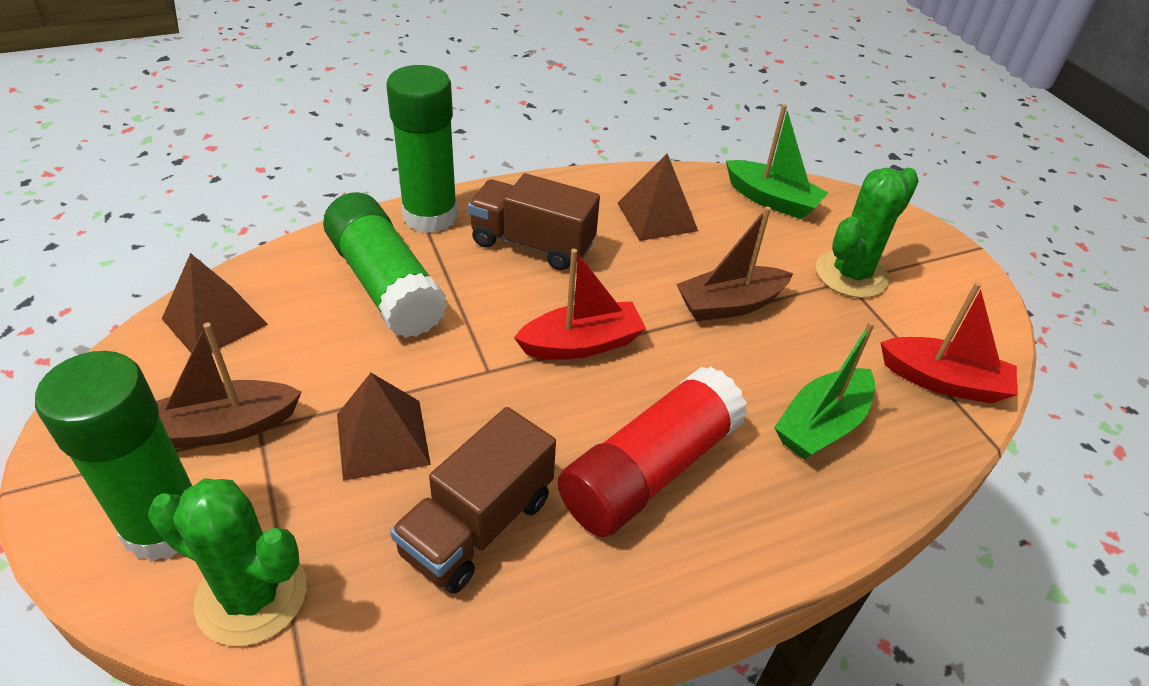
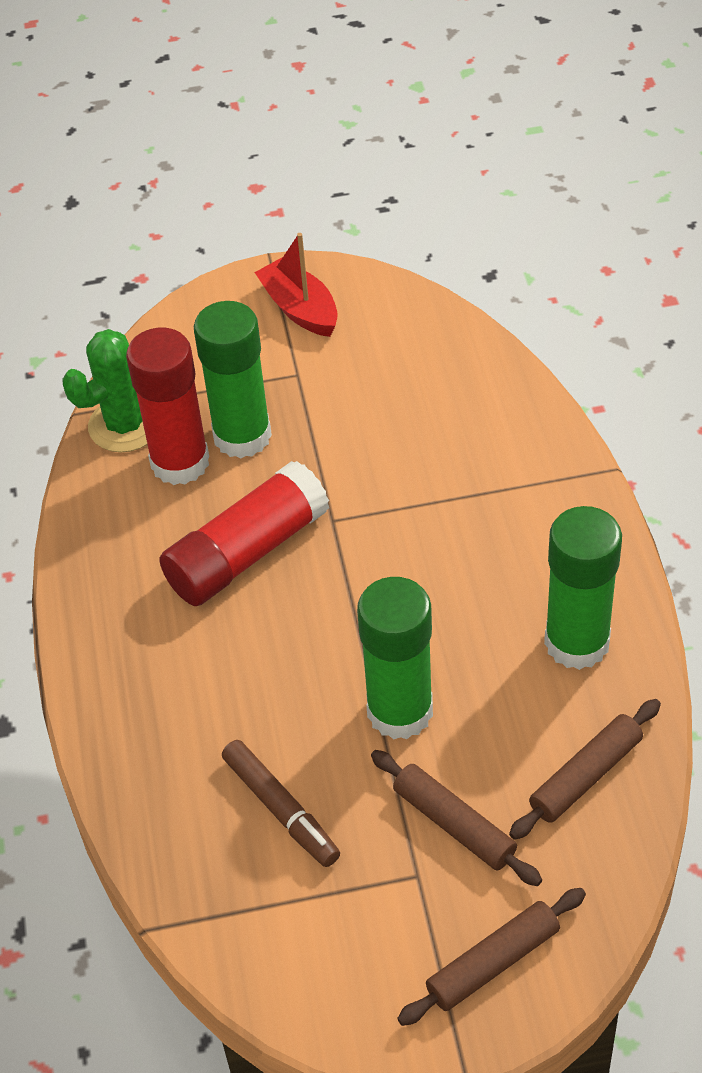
brown boat: [156,323,302,448] [676,206,793,321] = 2 -> none = 0
brown marker: none = 0 -> [222,740,340,867] = 1
brown pyramid: [162,253,268,353] [337,373,431,481] [617,154,698,241] = 3 -> none = 0
brown rolling pin: none = 0 -> [371,750,542,886] [397,888,586,1026] [509,699,661,840] = 3
brown truck: [390,407,556,594] [468,173,600,270] = 2 -> none = 0
green boat: [726,104,828,219] [774,321,875,460] = 2 -> none = 0
green cactus: [148,479,307,646] [816,168,919,298] = 2 -> [63,329,148,452] = 1
red boat: [514,249,646,360] [880,282,1017,404] = 2 -> [254,233,338,337] = 1
red glue stick: [558,367,748,537] = 1 -> [126,328,209,485] [159,461,329,606] = 2

